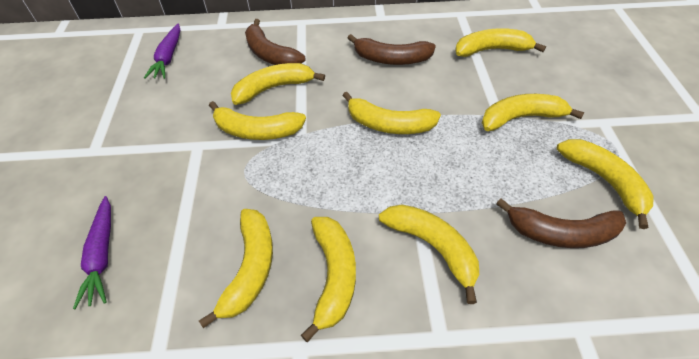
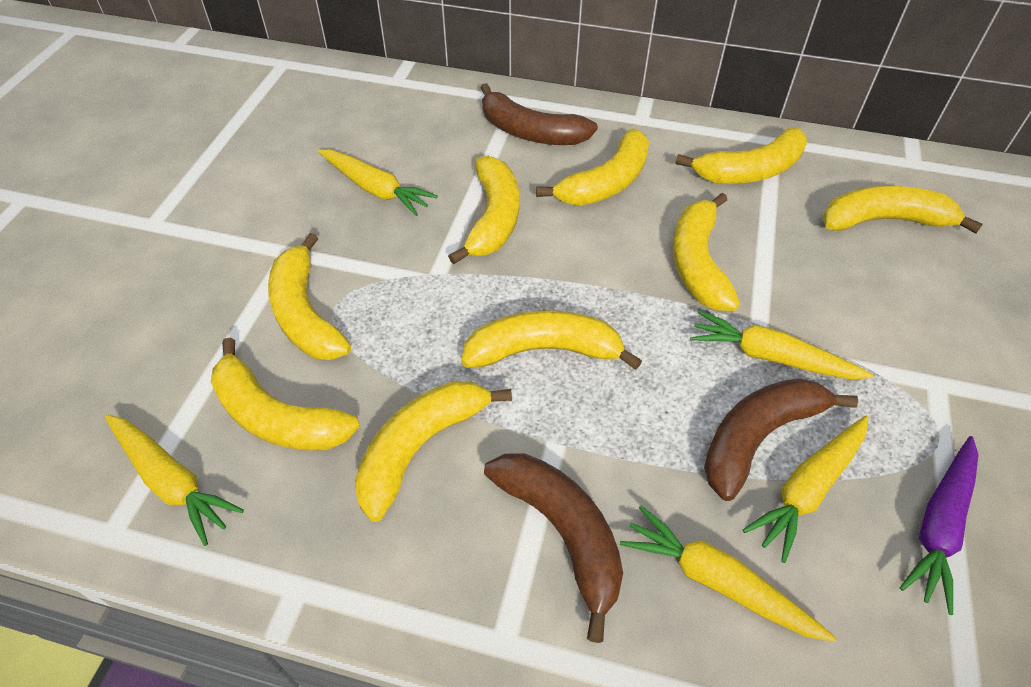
purple carrot: [73,196,111,309] [144,24,180,79] = 2 -> [900,436,978,615] = 1
yellow carrot: none = 0 -> [105,414,244,546] [318,150,438,216] [620,506,837,642] [690,310,874,379] [743,416,869,563] = 5

